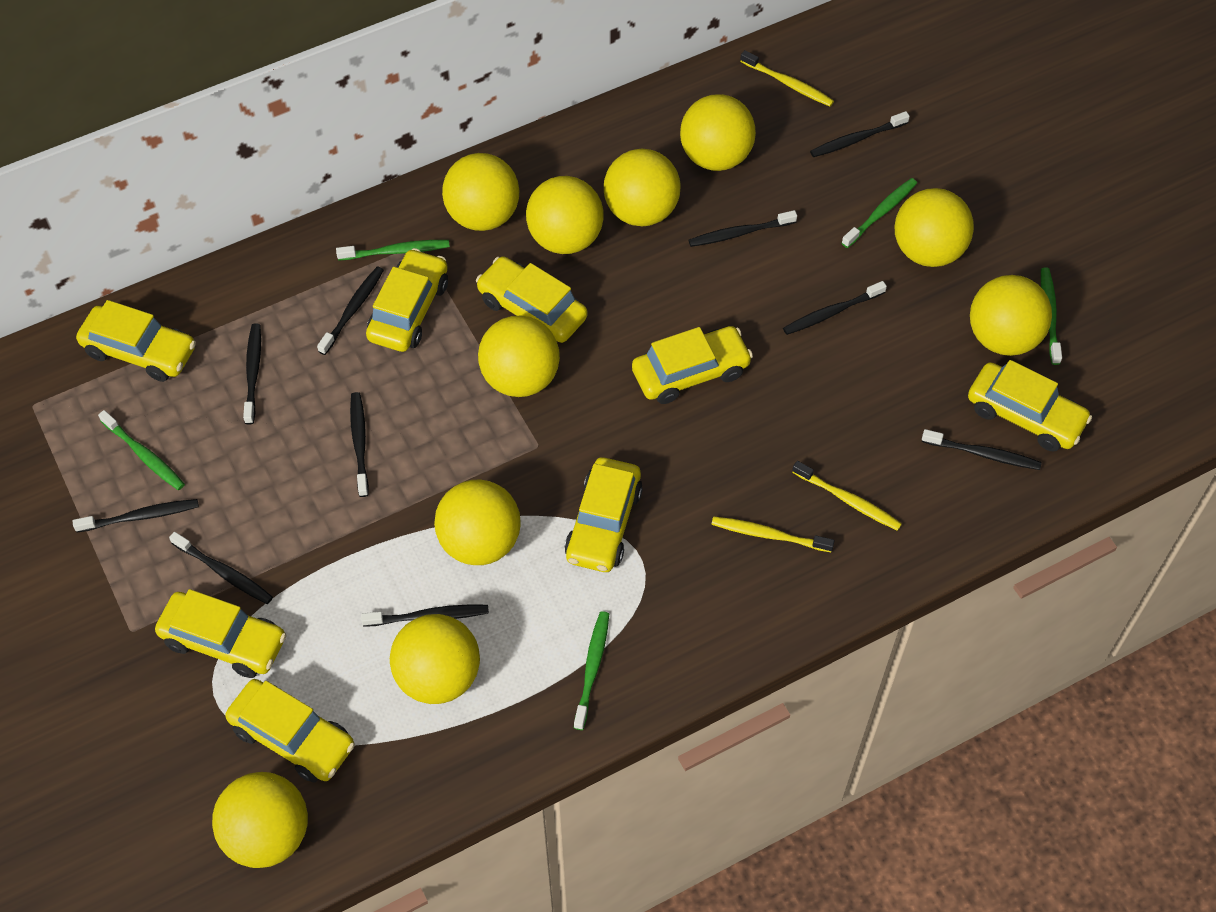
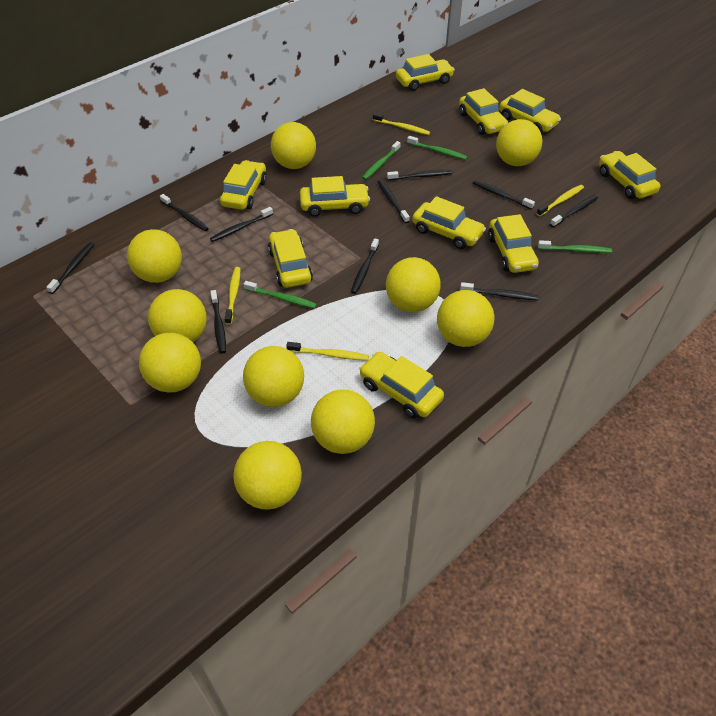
green toothbrush: [98,410,185,490] [336,240,450,261] [574,611,609,730] [842,178,917,248] [1041,268,1062,365] = 5 -> [244,281,317,308] [362,141,401,180] [407,136,467,160] [538,240,612,253] = 4
yellow car: [76,300,196,382] [155,589,286,678] [225,679,355,782] [366,248,448,352] [476,256,588,343] [565,457,643,572] [632,326,753,404] [968,360,1092,452] = 8 -> [220,160,267,210] [268,229,313,288] [300,176,370,217] [359,352,444,419] [396,54,455,91] [412,196,486,249] [459,88,508,135] [488,214,539,273] [499,89,561,133] [599,151,660,199] = 10
yellow toothbrush: [711,516,835,552] [740,50,834,106] [792,461,902,531] = 3 -> [225,267,240,325] [286,342,369,361] [373,113,430,135] [536,185,584,216] = 4

